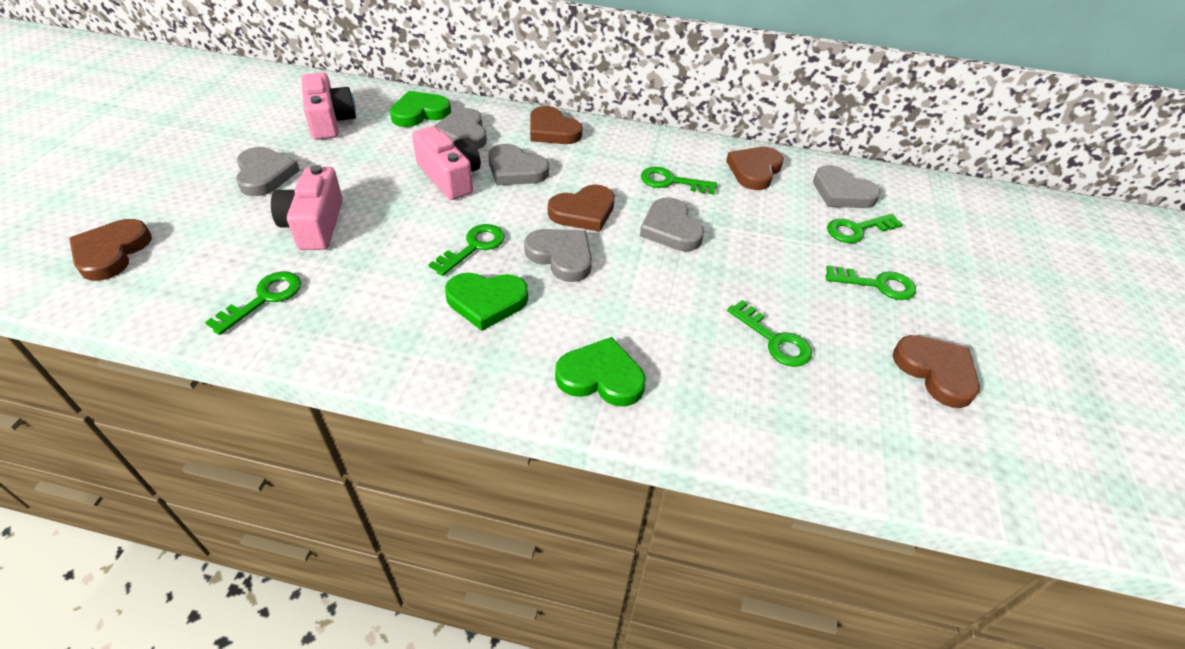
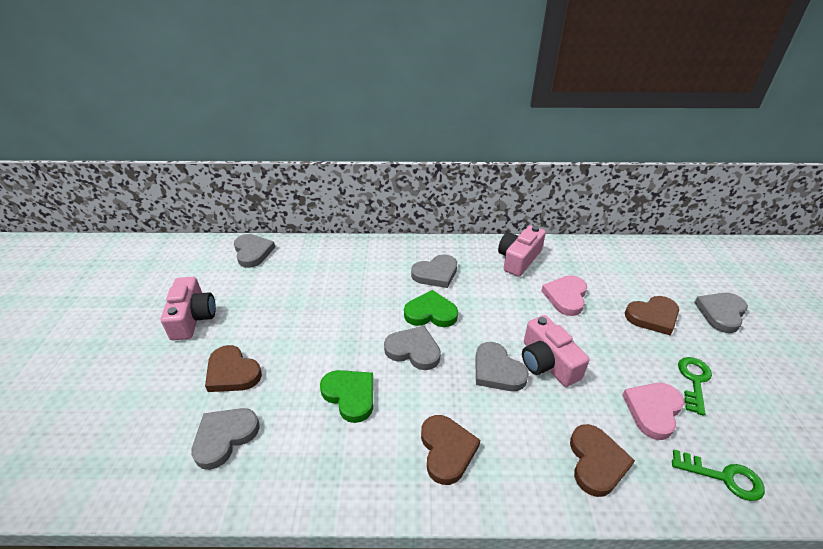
brown heart: [69,219,152,281] [530,106,582,144] [548,184,615,232] [726,147,784,190] [892,335,980,408] = 5 -> [205,345,262,392] [421,415,480,485] [570,424,635,497] [625,296,679,336] = 4
green heart: [390,91,451,127] [445,273,528,331] [555,337,646,407] = 3 -> [320,370,373,423] [404,290,458,327] = 2
green key: [205,271,301,335] [428,224,505,276] [641,167,717,195] [727,300,812,367] [826,265,916,300] [827,214,903,243] = 6 -> [672,450,765,501] [678,357,712,416] = 2
pink heart: none = 0 -> [541,275,587,316] [622,383,684,440] = 2

